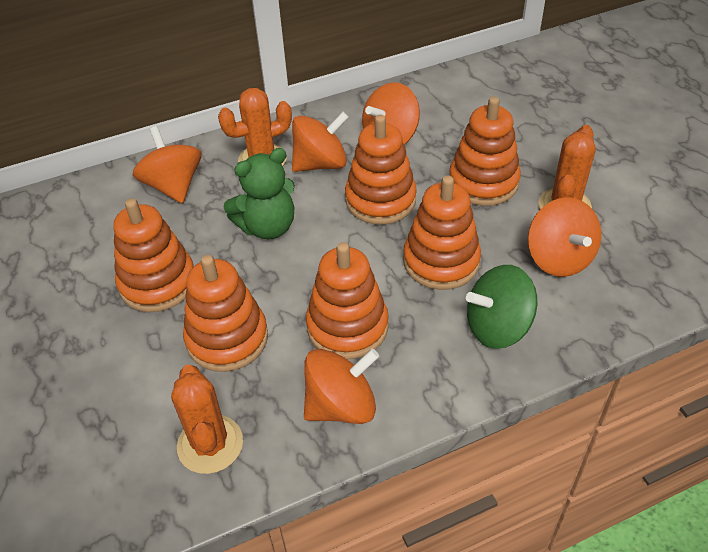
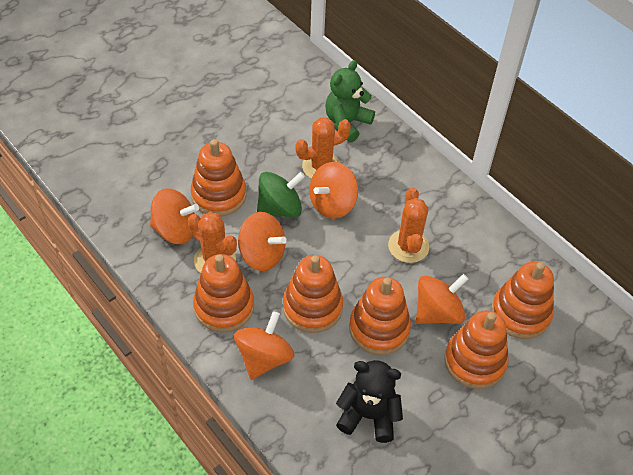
black teddy bear: none = 0 -> [336,360,403,443] = 1

